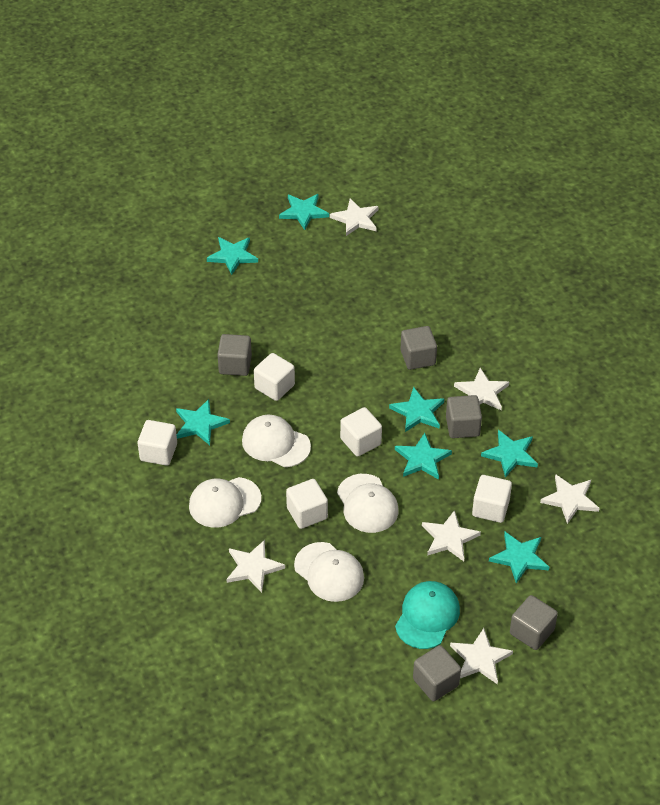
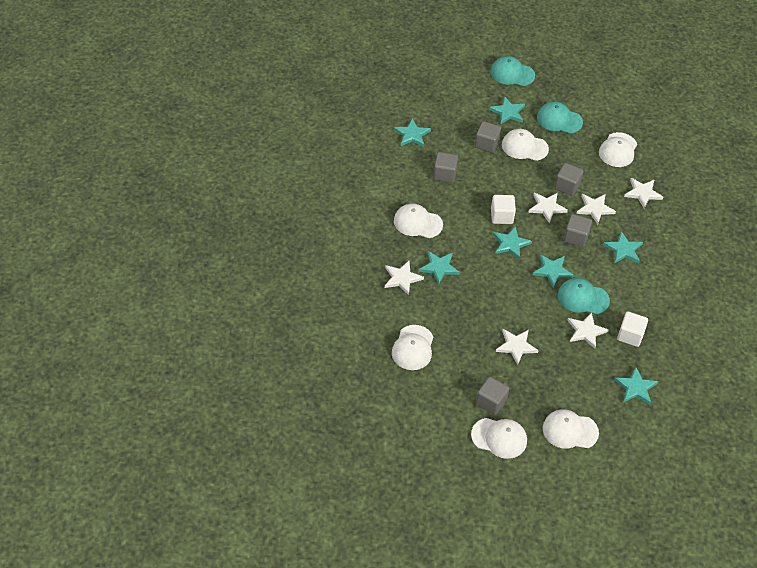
turquoise cap: [395,581,460,649] = 1 -> [490,56,535,86] [537,102,583,134] [558,278,610,314] = 3
white cap: [189,477,261,528] [242,414,311,467] [294,542,364,602] [337,474,399,533] = 4 -> [392,325,433,370] [394,204,443,238] [471,418,527,459] [502,129,549,161] [543,409,599,449] [599,132,637,167] = 6
white cube: [138,420,177,466] [254,353,295,401] [286,479,328,529] [340,407,382,457] [472,475,512,523] = 5 -> [491,195,516,224] [617,311,648,347] = 2

